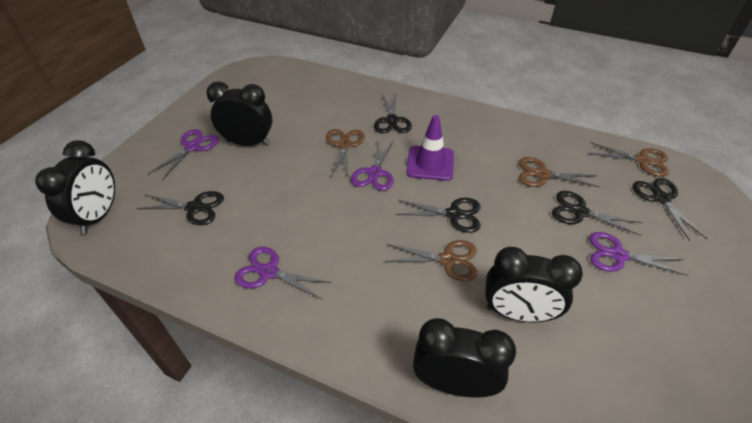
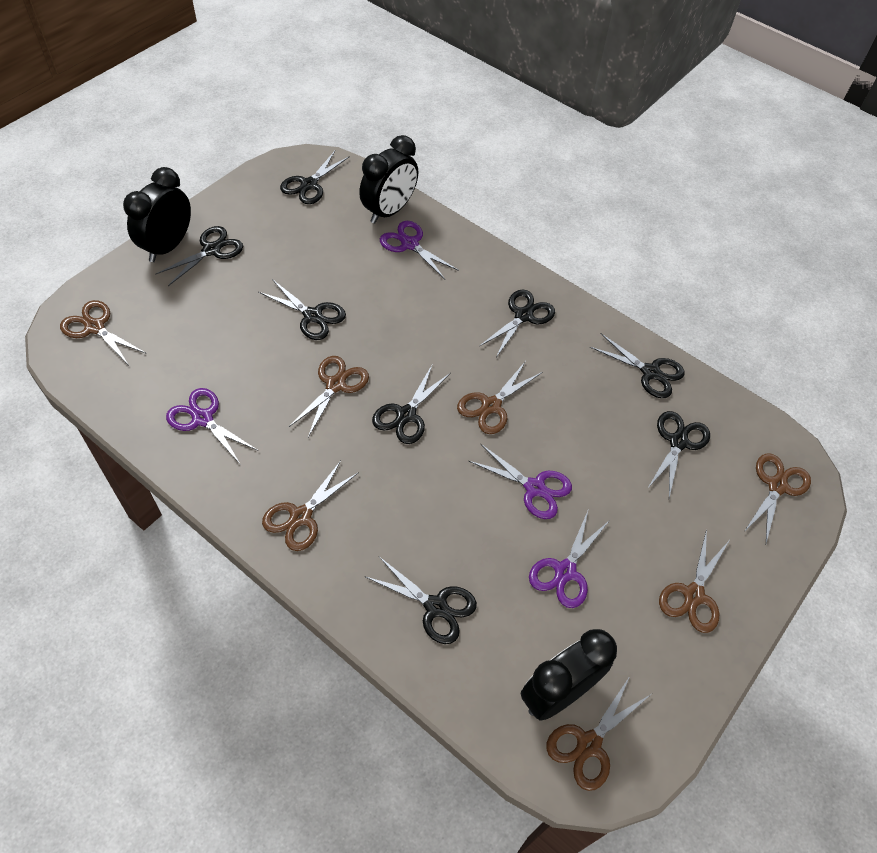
black clock: [35,140,115,234] [206,82,272,146] [413,318,516,398] [485,247,583,323] = 4 -> [123,167,191,262] [359,135,418,224] [521,629,617,721] = 3
black scissors: [136,191,224,225] [374,92,412,133] [396,198,481,233] [552,191,642,236] [633,178,707,241] = 5 -> [155,226,243,286] [258,279,346,340] [280,151,350,204] [364,557,477,644] [372,365,451,444] [480,290,555,357] [590,333,685,398] [647,411,710,498] = 8
brown scissors: [326,129,365,179] [385,240,477,281] [519,157,599,187] [589,142,669,177] = 4 -> [60,300,147,364] [262,461,359,551] [289,356,369,437] [457,361,542,434] [546,676,650,791] [659,529,729,633] [744,453,811,543] = 7
purple traffic cone: [406,115,454,181] = 1 -> none = 0

